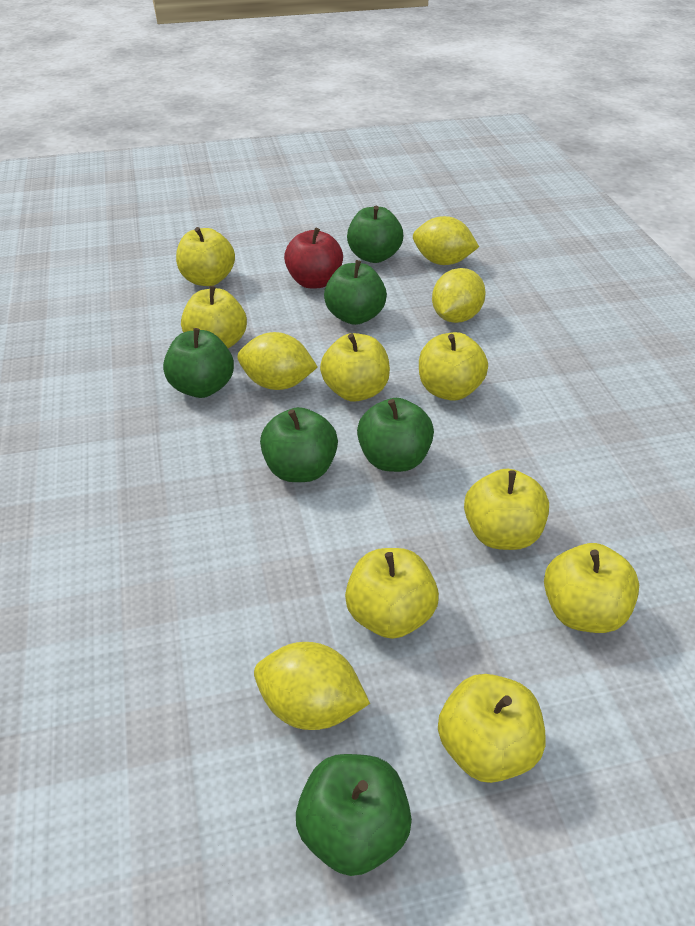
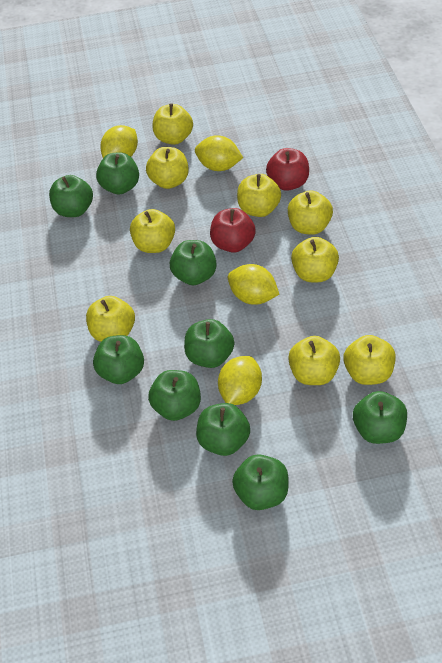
green apple: [163,328,234,398] [260,407,338,482] [296,754,412,876] [324,260,387,325] [347,206,403,263] [357,398,434,472] = 6 -> [49,175,93,217] [93,335,144,384] [96,152,139,195] [148,370,201,421] [170,240,217,285] [184,319,234,368] [196,403,250,456] [232,454,289,510] [353,391,407,444] = 9
red apple: [284,228,343,288] = 1 -> [210,208,256,253] [266,148,309,191] = 2
yellow apple: [176,227,235,286] [181,286,247,348] [320,333,390,402] [345,548,439,639] [419,332,488,401] [438,674,546,783] [464,469,549,550] [544,543,639,633] = 8 -> [86,296,135,342] [130,209,175,253] [146,147,188,189] [153,103,193,145] [237,174,281,217] [288,190,333,235] [288,336,340,385] [291,237,339,282] [344,335,396,385] = 9

